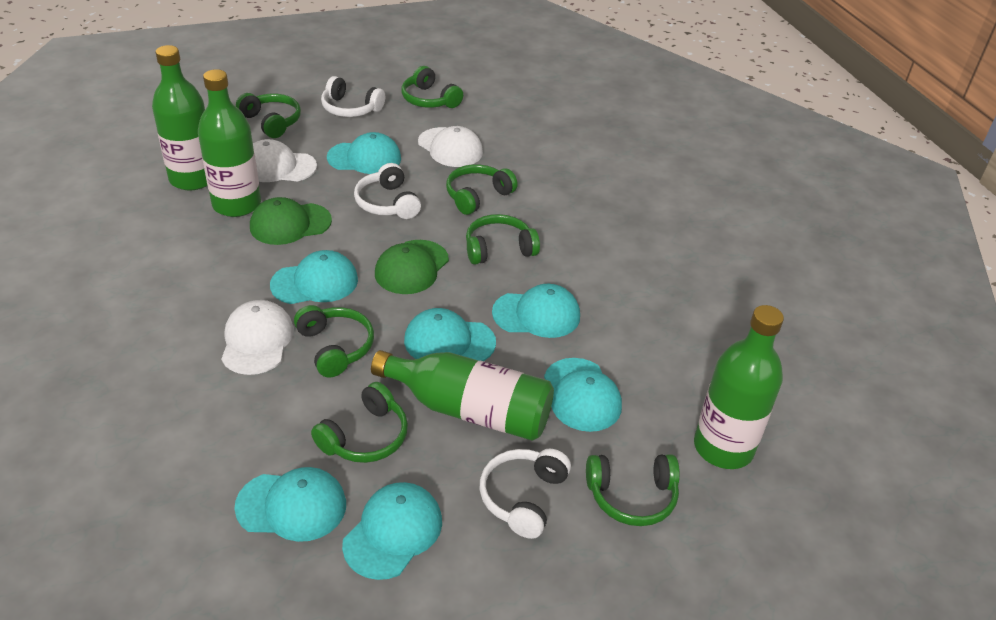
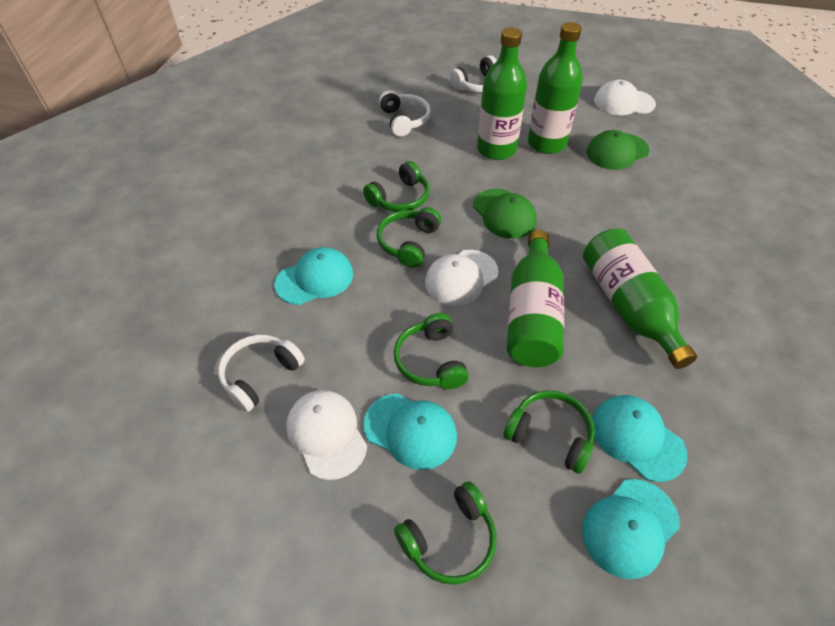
green headphones: [236,93,301,138] [294,305,374,377] [311,382,408,463] [401,66,463,108] [446,164,518,215] [466,214,540,264] [586,454,680,526] = 7 -> [363,161,430,212] [377,207,441,268] [394,313,469,389] [394,481,496,585] [503,390,595,474] = 5
turquoise cap: [234,467,346,542] [270,250,358,304] [327,132,401,174] [342,482,442,580] [404,308,496,361] [492,284,580,338] [544,358,622,432] = 7 -> [274,247,353,305] [363,393,457,470] [582,479,680,579] [592,395,688,482] = 4

